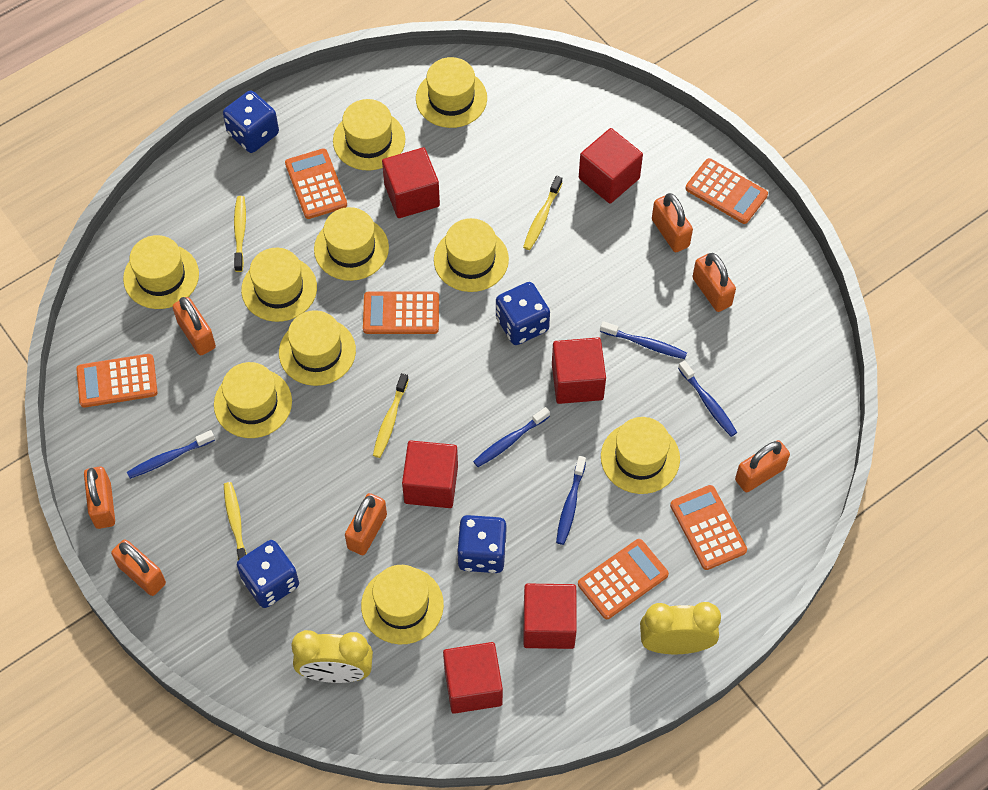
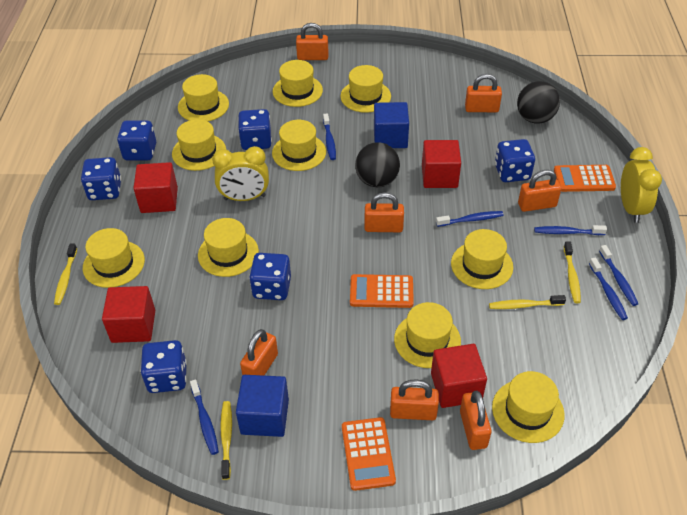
black ball: none = 0 -> [355,142,400,187] [517,81,560,124] = 2
blue cube: none = 0 -> [236,375,289,437] [374,102,409,148] = 2
blue dice: [223,90,279,153] [237,540,299,608] [457,515,506,573] [496,282,550,345] = 4 -> [81,157,121,200] [117,120,156,161] [141,340,187,393] [238,109,272,150] [249,253,291,300] [495,139,535,182] = 6
blue toothbrush: [127,430,215,479] [473,407,550,467] [556,456,586,545] [600,321,687,359] [678,360,737,437] = 5 -> [190,379,219,455] [323,113,336,160] [436,211,504,227] [534,225,607,235] [589,257,628,320] [599,245,638,306] = 6
orange calculator: [76,354,157,408] [285,148,347,219] [363,292,439,334] [578,539,669,619] [670,485,747,570] [686,158,768,224] = 6 -> [342,417,396,491] [350,274,414,308] [554,165,616,192] = 3
red cube: [382,147,440,218] [402,441,458,508] [443,642,503,714] [523,584,577,649] [552,337,606,404] [579,128,643,204] = 6 -> [102,286,155,343] [133,162,178,213] [422,140,461,188] [431,344,487,408] = 4

